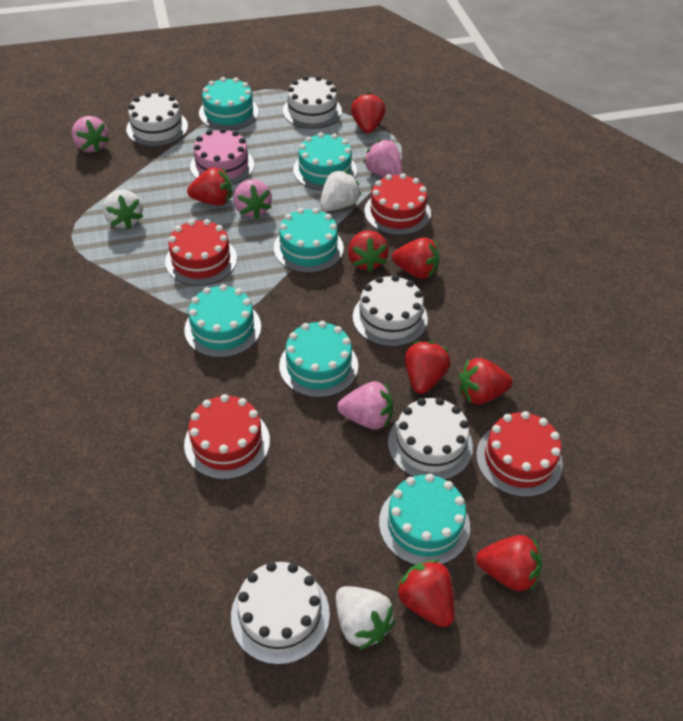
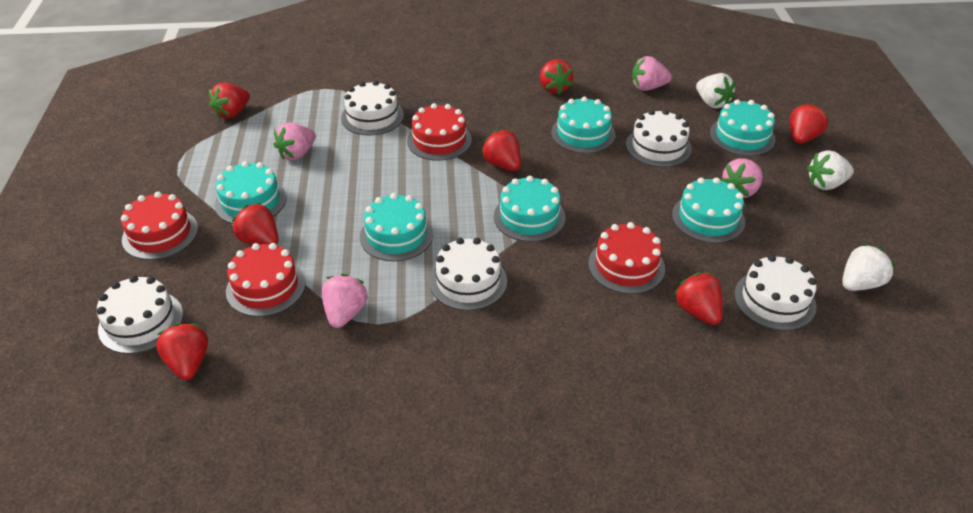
pink cake: [190,128,254,185] = 1 -> none = 0
red strawberry: [187,167,232,206] [348,230,389,272] [351,92,385,133] [392,237,440,279] [396,559,454,627] [405,341,450,394] [459,358,513,405] [476,535,542,592] = 8 -> [156,323,208,380] [209,83,250,119] [232,203,279,245] [481,129,521,171] [540,59,574,95] [674,273,723,325] [790,103,829,144] = 7

